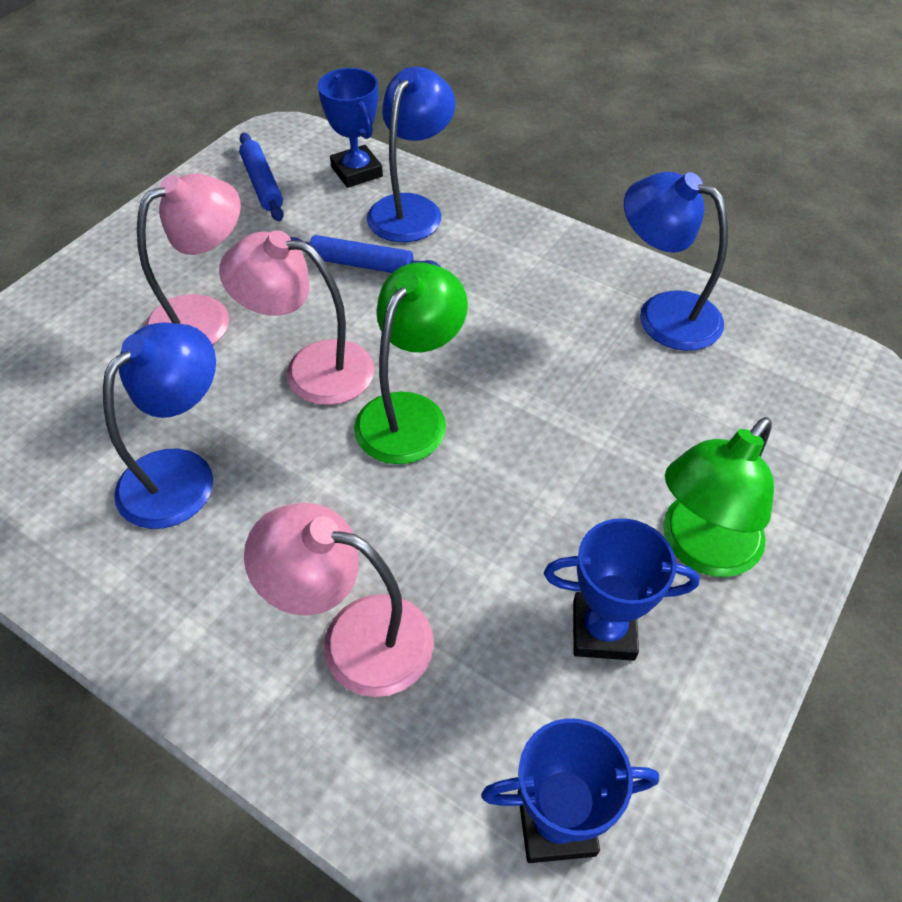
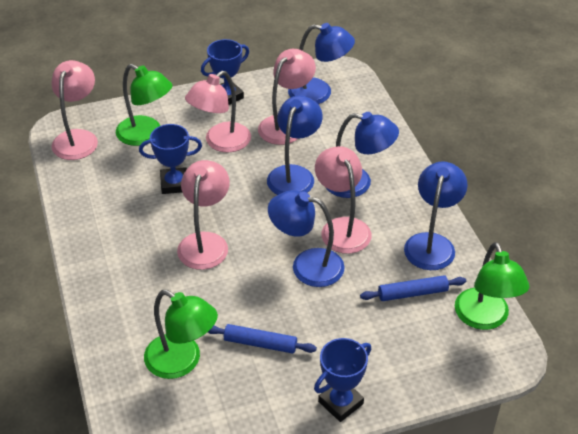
blue lamp: [103,323,216,529] [367,67,456,242] [624,172,728,351] = 3 -> [267,95,323,195] [268,190,345,287] [288,23,355,104] [326,112,399,198] [404,161,468,270] = 5
green lamp: [354,263,468,464] [663,417,774,577] = 2 -> [116,64,172,146] [144,290,218,379] [455,242,530,330] = 3
pink lamp: [137,173,241,345] [219,230,374,405] [244,503,434,697] = 3 -> [51,60,98,160] [177,160,230,270] [185,71,251,152] [258,49,316,145] [315,146,371,254] = 5

